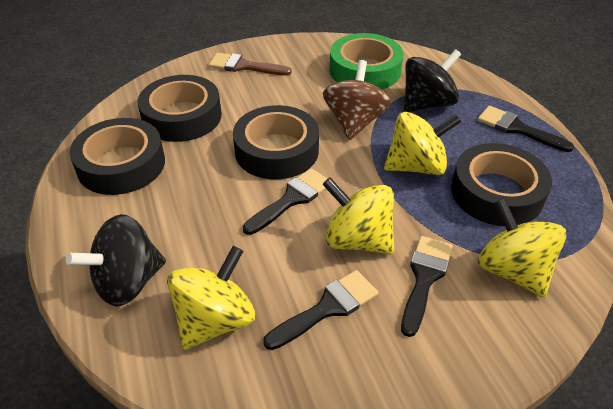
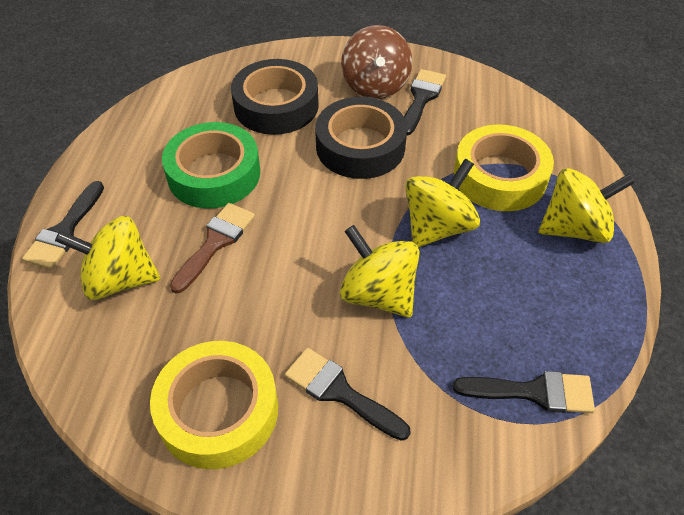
black spinning top: [66,214,166,306] [404,49,461,112] = 2 -> none = 0
black tape: [70,118,165,195] [137,75,222,142] [233,105,319,179] [451,143,552,226] = 4 -> [231,59,319,135] [315,97,407,179] = 2
yellow tape: none = 0 -> [150,341,278,469] [454,124,554,211] = 2

